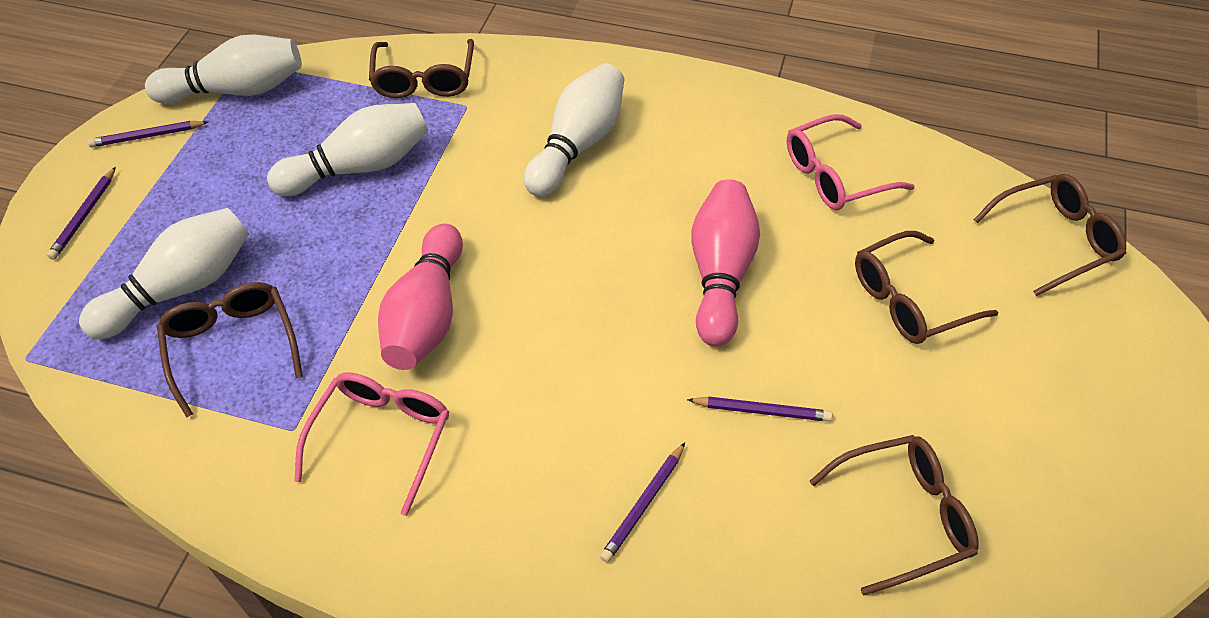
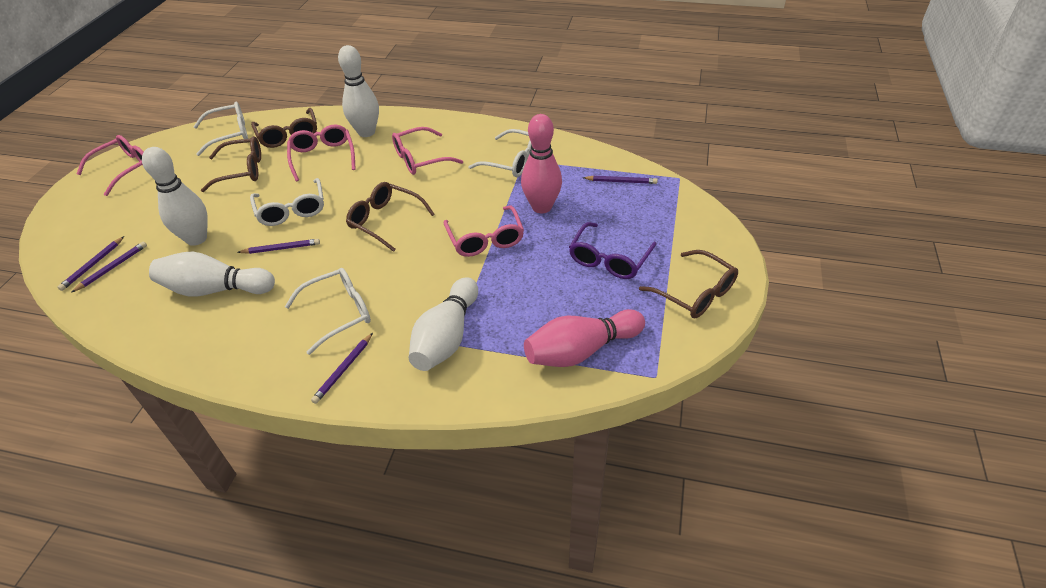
brown glasses: [157,282,303,418] [369,39,474,98] [810,435,979,595] [855,231,998,344] [973,174,1126,296] = 5 -> [201,136,261,192] [251,108,317,148] [346,182,435,252] [639,250,738,318] = 4
pink glasses: [294,373,449,516] [787,114,915,210] = 2 -> [77,135,143,196] [287,125,356,181] [392,127,463,175] [443,206,524,257] = 4
purple glasses: none = 0 -> [569,222,657,279] = 1
purple pencil: [47,167,116,260] [88,121,208,147] [600,443,685,563] [687,397,833,422] = 4 -> [57,236,124,291] [71,242,147,293] [237,239,320,254] [311,333,373,404] [583,176,658,184] = 5
white glasses: none = 0 -> [193,102,248,156] [250,178,324,226] [285,268,371,355] [468,129,531,177] = 4

